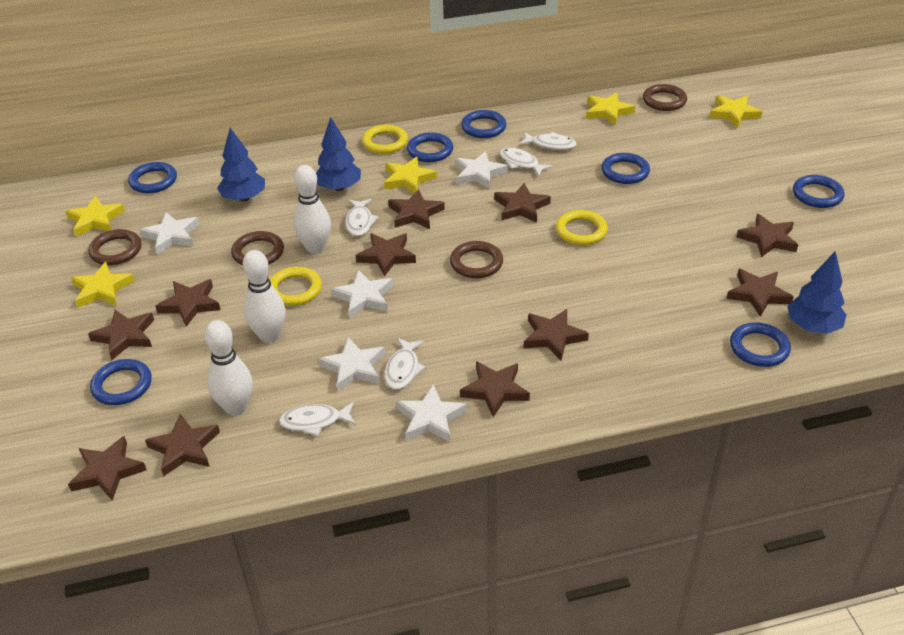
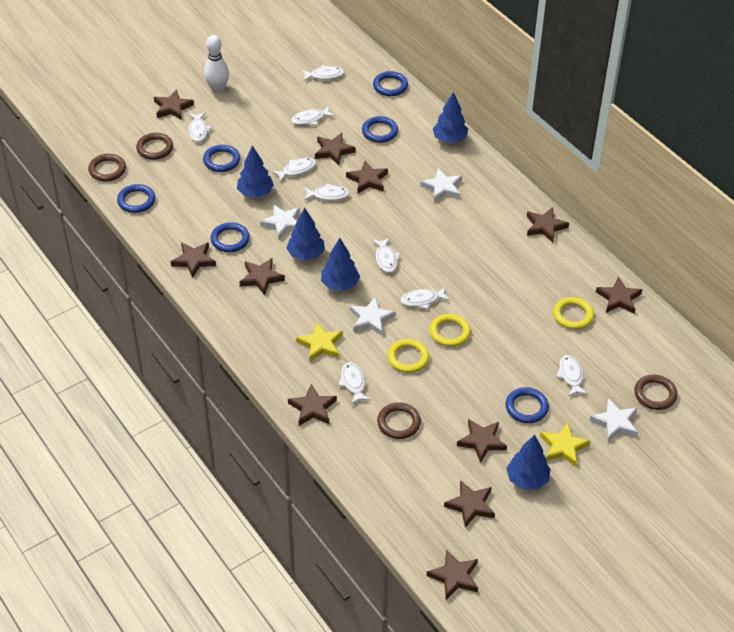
blue ring: [90,359,152,405] [128,162,177,193] [407,132,453,162] [461,110,506,138] [601,153,650,184] [730,322,791,367] [793,175,845,208] = 7 -> [117,184,156,213] [203,145,240,172] [211,222,250,252] [362,116,398,143] [373,71,408,96] [505,387,549,423] = 6
blue tree: [217,128,265,202] [316,117,361,191] [787,251,846,334] = 3 -> [237,145,274,198] [286,207,325,261] [321,238,360,291] [433,92,468,143] [506,435,550,489] = 5
white bowling pin: [204,320,253,416] [243,250,286,343] [293,165,331,254] = 3 -> [204,35,229,93] = 1
white fish: [279,402,356,436] [345,199,379,236] [384,338,425,390] [500,147,553,177] [519,132,577,150] = 5 -> [188,112,212,142] [272,158,316,182] [291,106,335,125] [302,65,344,82] [304,183,350,201] [338,362,371,404] [372,238,400,273] [401,287,450,309] [556,355,588,397] = 9
white star: [140,212,199,254] [318,337,385,391] [331,270,393,318] [396,384,467,442] [455,151,508,189] = 5 -> [260,205,300,239] [350,297,396,336] [420,168,462,202] [590,398,638,441] = 4
yellow star: [65,196,125,237] [71,262,135,308] [384,157,437,194] [586,92,635,126] [709,95,762,128] = 5 -> [296,322,343,362] [540,422,590,467] = 2

